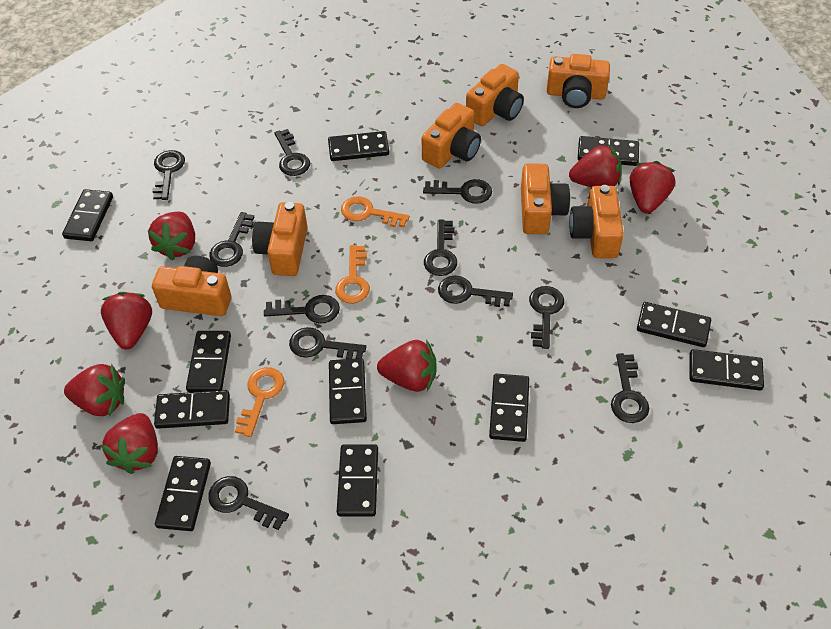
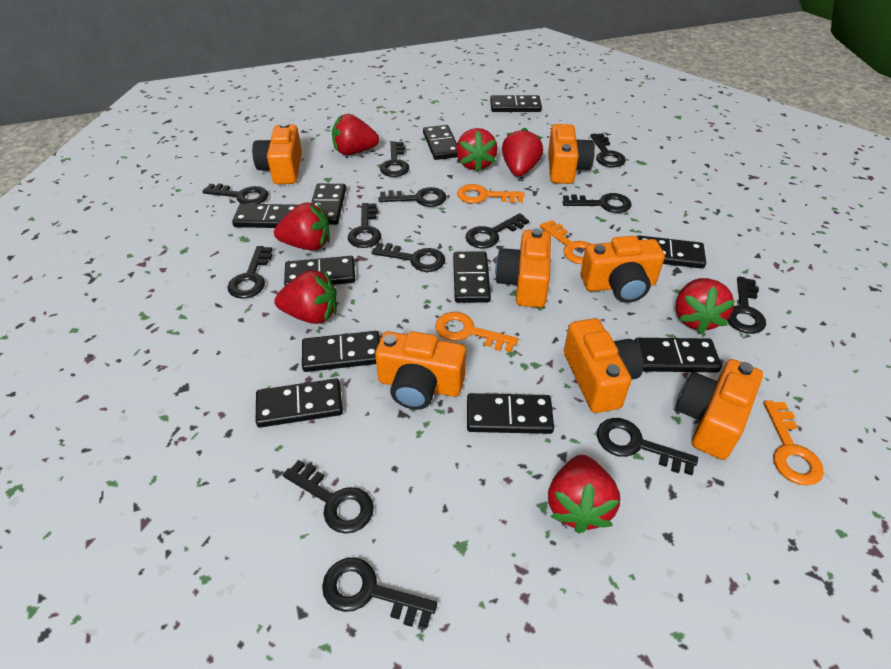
black key: [152,150,185,200] [208,476,289,530] [210,212,254,267] [264,295,340,324] [274,129,310,176] [289,327,366,359] [423,179,492,204] [424,220,457,276] [438,276,513,307] [529,286,564,349] [611,353,649,423] = 11 -> [202,184,268,204] [228,246,272,299] [283,460,374,534] [322,557,437,628] [348,203,381,248] [372,243,445,272] [379,187,446,207] [380,141,409,177] [465,213,529,248] [562,193,631,213] [590,133,626,167] [597,418,698,475] [727,276,766,334] = 13
orange key: [235,367,284,437] [335,245,370,304] [341,196,410,227] = 3 -> [435,312,518,352] [457,184,525,203] [540,220,590,264] [764,401,824,485] = 4

